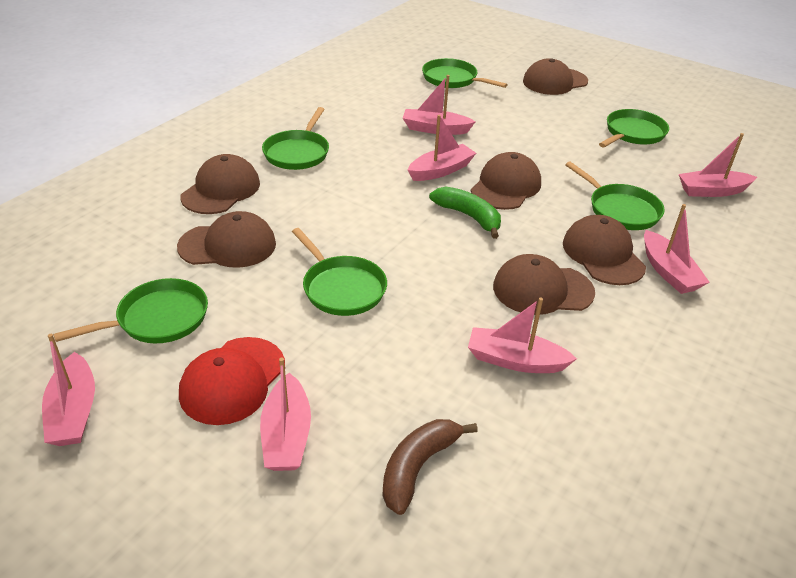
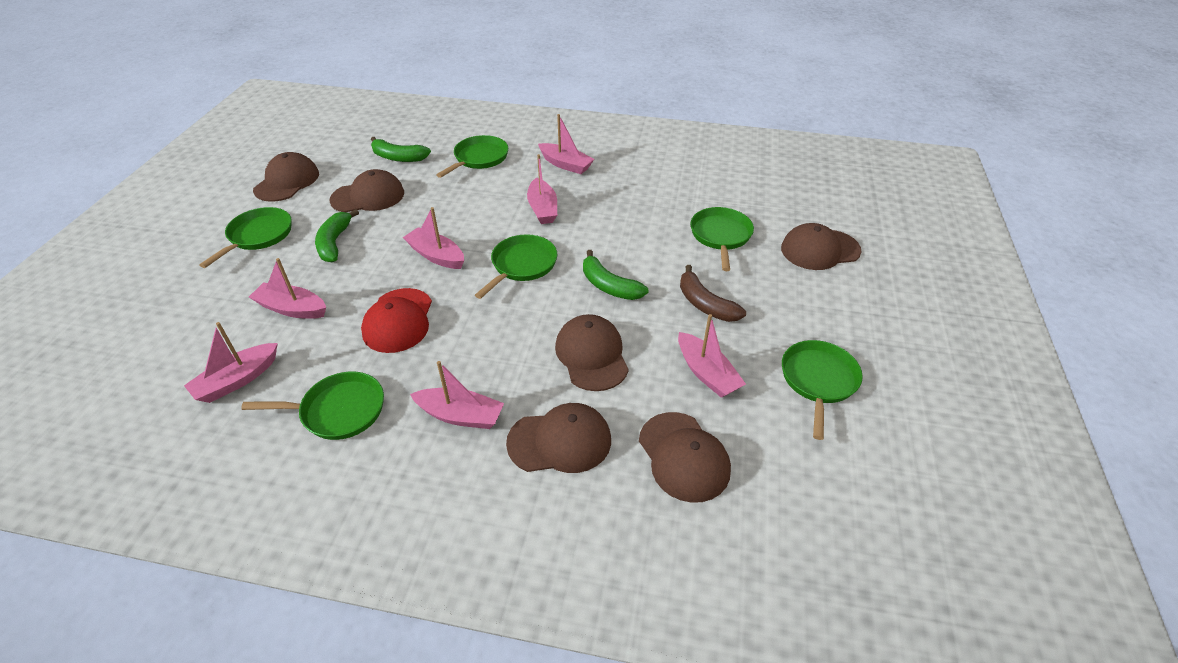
green banana: [429,187,501,239] = 1 -> [315,209,359,262] [371,137,431,162] [583,250,648,300] = 3

